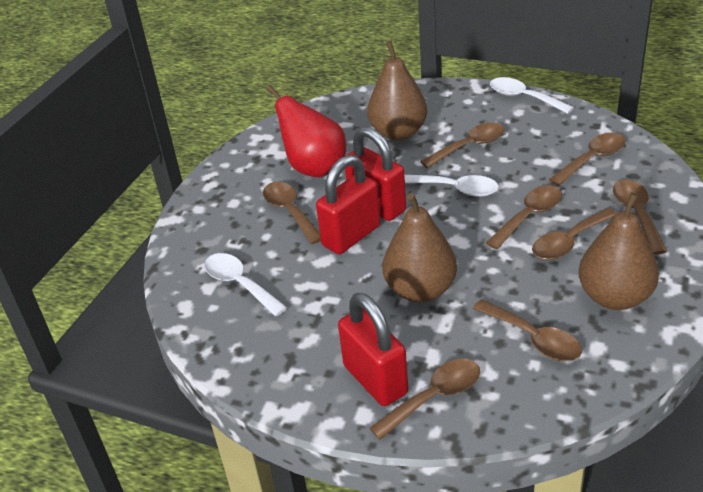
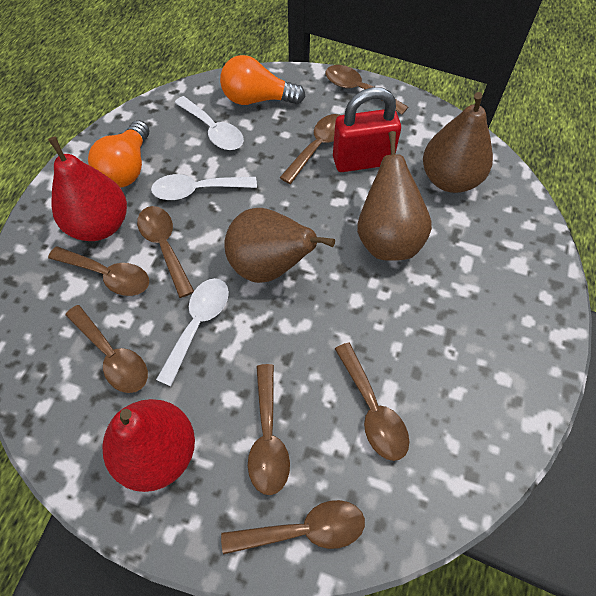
orange light bulb: none = 0 -> [88,120,149,188] [220,55,305,105] = 2
red padlock: [316,155,380,254] [338,293,408,406] [345,127,406,221] = 3 -> [333,87,401,172] = 1
red pear: [266,85,346,177] = 1 -> [48,136,127,241] [102,399,195,492] = 2

